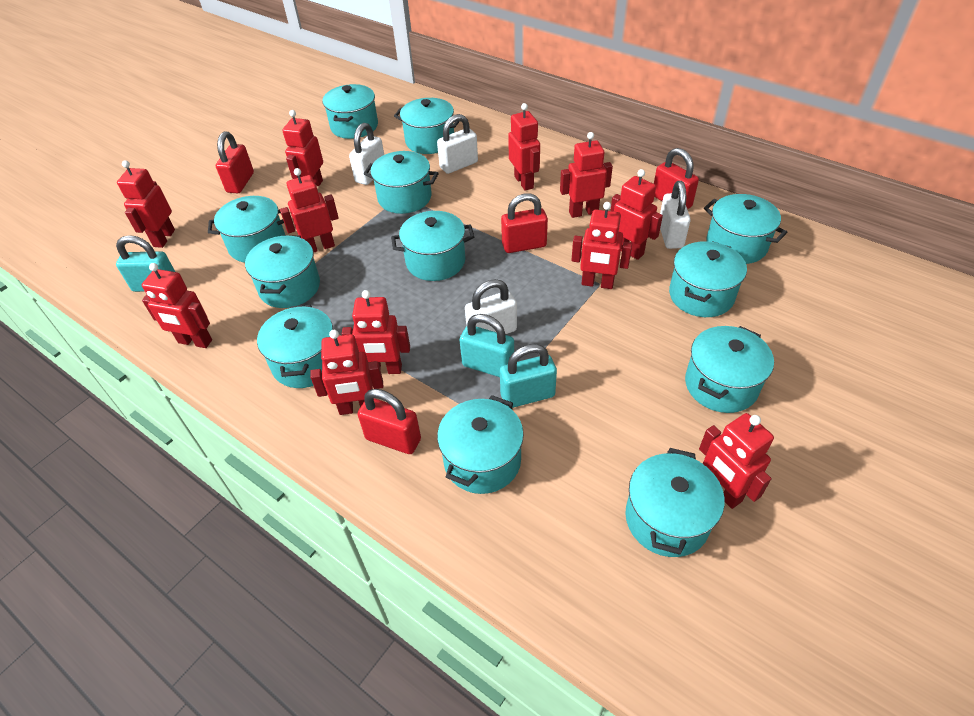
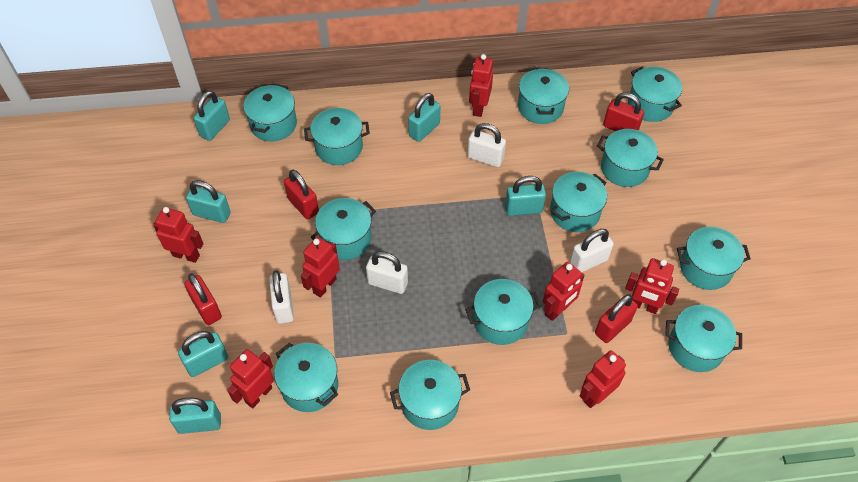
red robot: [117,160,175,248] [142,263,212,348] [280,168,339,252] [282,110,323,186] [310,330,383,415] [342,290,410,374] [508,103,540,191] [560,132,613,218] [572,202,632,289] [610,169,663,260] [699,413,774,509] = 11 -> [153,207,203,263] [227,349,274,408] [301,237,340,298] [469,54,493,117] [543,262,584,321] [579,350,626,408] [625,258,679,314] = 7
turquoise padlock: [116,235,175,292] [460,314,514,377] [500,344,557,408] = 3 -> [169,398,221,434] [178,331,228,377] [186,180,231,223] [194,91,230,141] [408,93,440,142] [505,176,546,216] = 6

